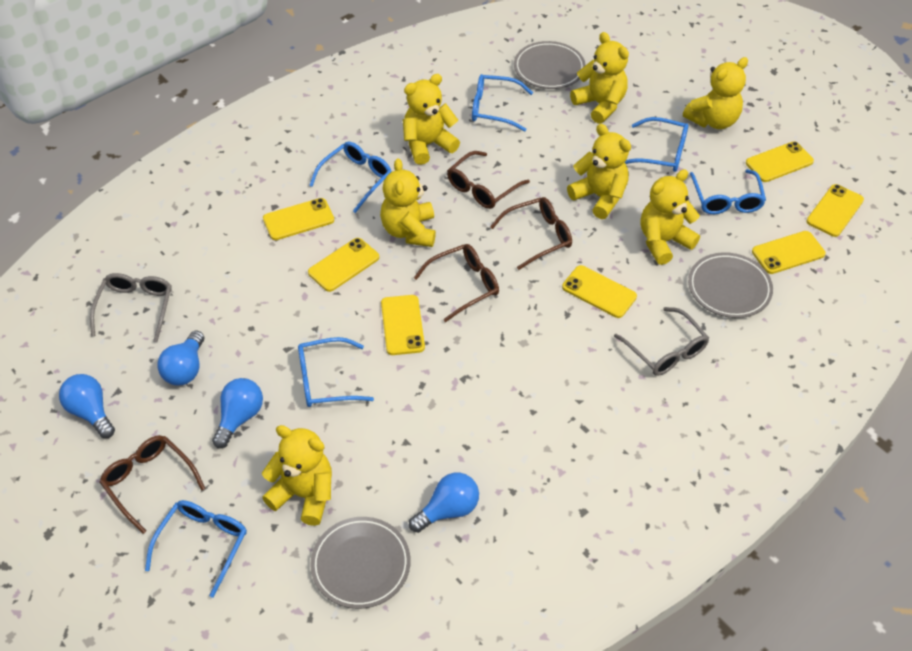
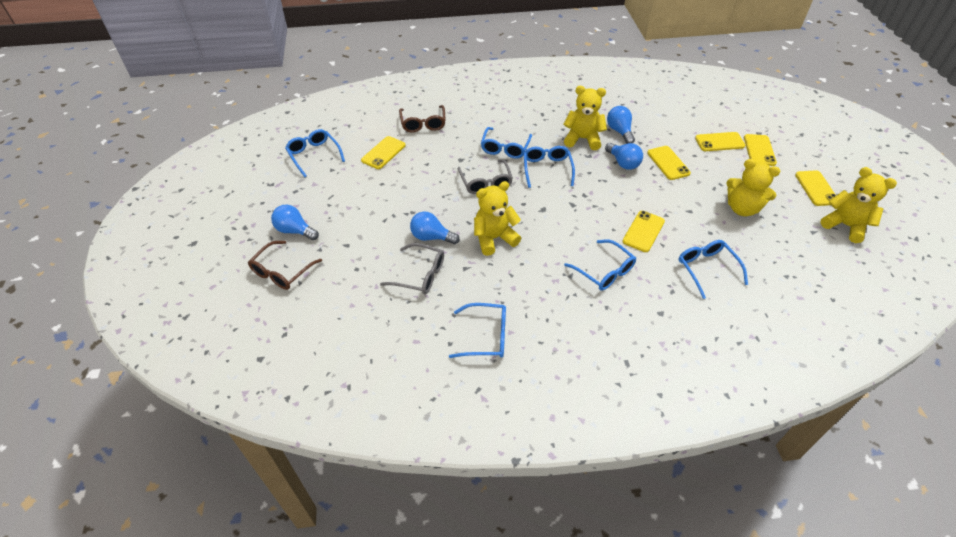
brown glasses: [99,435,205,534] [414,244,499,322] [447,151,530,209] [490,197,572,270] = 4 -> [248,241,322,290] [399,105,446,132] = 2
grey plate: [310,517,411,609] [514,41,586,89] [688,252,773,318] = 3 -> none = 0
yellow phone: [263,198,334,240] [308,238,379,292] [381,295,425,355] [562,265,637,318] [746,141,814,182] [752,231,826,274] [806,184,864,237] = 7 -> [361,136,406,169] [622,211,665,252] [647,146,691,180] [695,132,746,151] [744,134,777,166] [795,170,836,206] = 6
yellow teddy bear: [262,425,332,526] [380,158,436,247] [403,74,460,165] [567,124,631,219] [570,32,629,124] [641,169,700,265] [683,57,748,129] = 7 -> [474,181,521,256] [563,86,607,150] [727,159,780,216] [820,167,897,243] = 4

